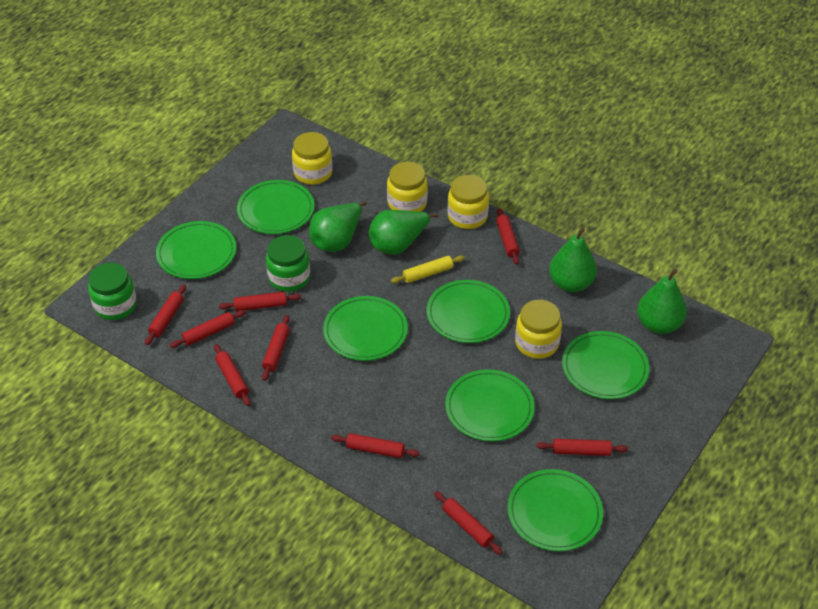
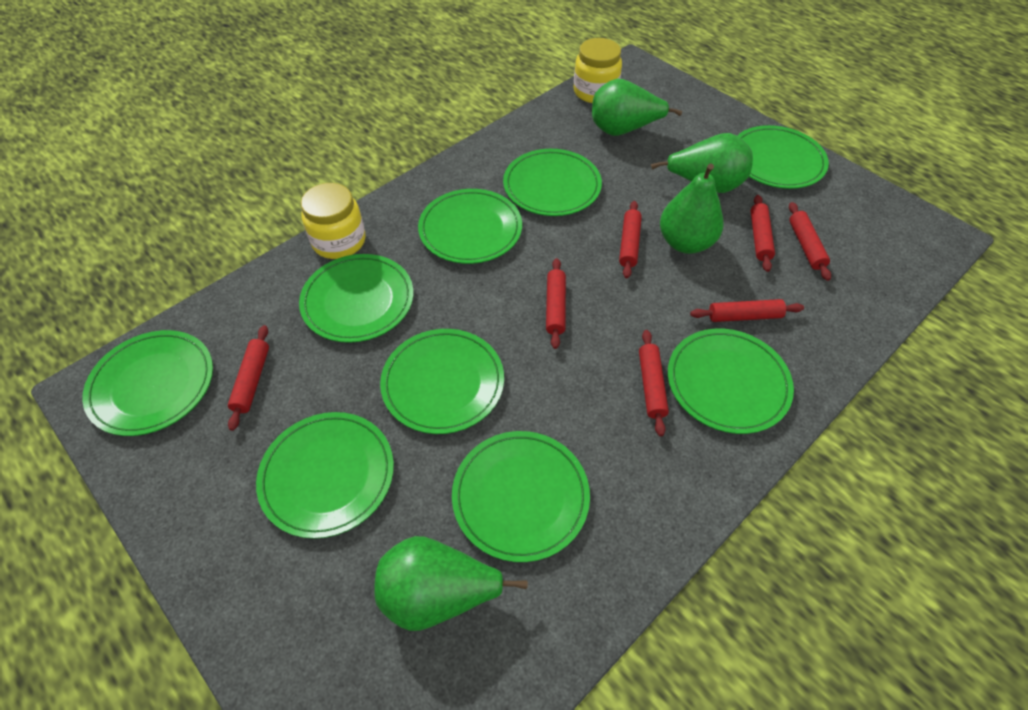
green jar: [88,263,137,320] [266,235,310,292] = 2 -> none = 0
green plate: [156,221,236,279] [237,180,314,234] [323,296,408,361] [427,280,510,343] [445,369,535,441] [507,469,603,551] [562,331,649,399] = 7 -> [82,330,213,436] [256,412,394,539] [299,254,413,343] [380,329,504,434] [418,189,522,264] [452,431,590,562] [503,149,602,216] [668,329,794,434] [737,125,829,189] = 9
red rolling pin: [145,284,186,345] [170,310,246,348] [214,344,250,406] [219,292,301,311] [262,315,290,381] [331,433,420,458] [434,491,503,555] [496,208,520,265] [537,439,628,456] = 9 -> [228,325,269,431] [546,258,566,349] [619,201,642,278] [639,330,669,436] [690,299,804,322] [751,195,775,272] [789,202,831,281] = 7
yellow jar: [292,132,332,185] [387,162,428,212] [447,175,489,229] [515,300,562,359] = 4 -> [300,183,366,259] [573,38,622,103] = 2
yellow rolling pin: [391,255,465,283] = 1 -> none = 0

